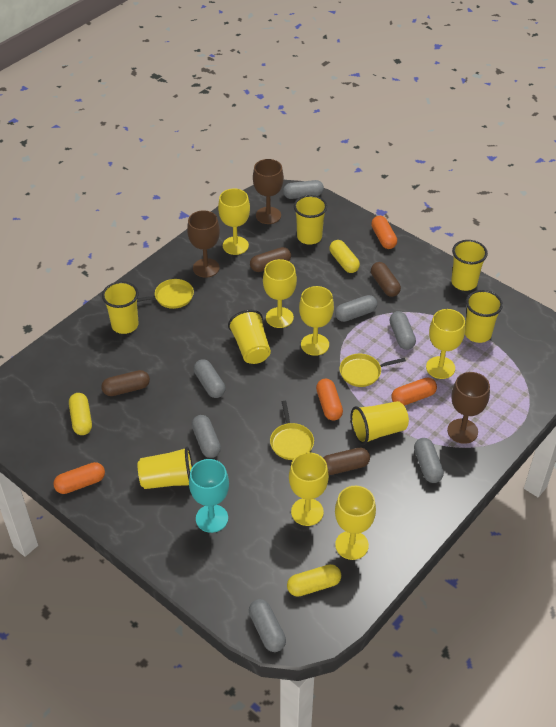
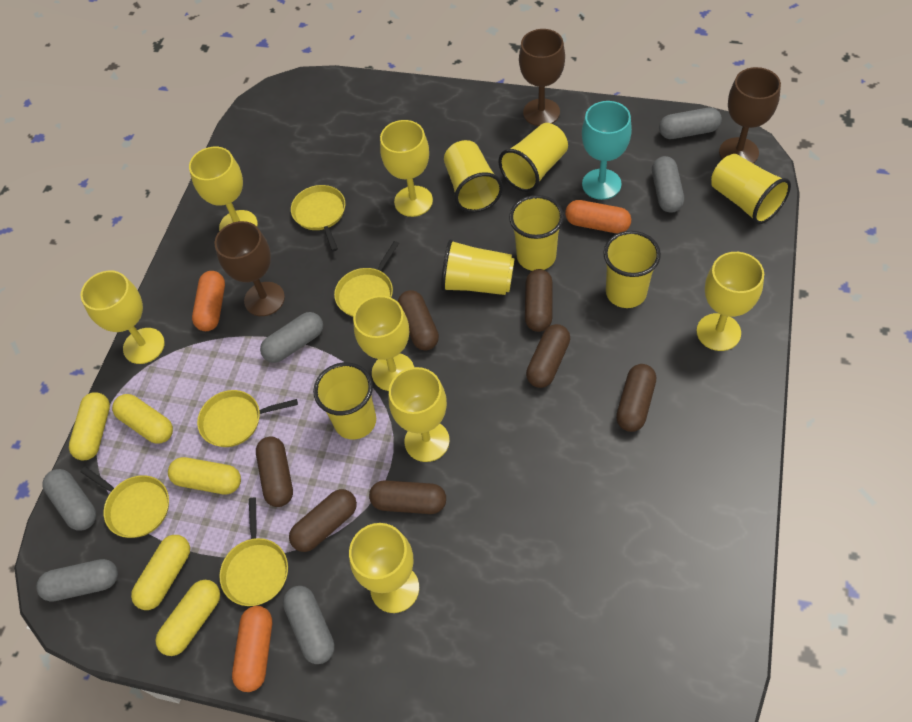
brown capsule: [101,370,150,396] [250,247,291,272] [323,448,370,475] [371,262,401,297] = 4 -> [256,436,293,507] [289,489,357,552] [369,480,446,514] [398,290,439,351] [525,269,553,332] [526,324,570,388] [616,364,656,432] = 7
grey capsule: [192,415,221,458] [194,359,225,398] [249,599,286,652] [283,180,324,199] [335,295,377,322] [389,311,416,350] [414,438,444,483] = 7 -> [36,559,118,602] [43,469,96,530] [260,312,323,363] [283,586,335,664] [652,156,684,213] [659,108,722,139] = 6
orange capsule: [53,462,105,494] [316,379,343,421] [371,216,397,249] [392,378,437,406] = 4 -> [192,271,225,331] [232,606,272,692] [565,200,631,233] = 3
yellow capsule: [69,393,92,435] [287,564,341,597] [329,240,360,273] = 3 -> [69,392,110,460] [112,394,173,444] [131,535,190,610] [155,580,220,656] [168,457,241,494] = 5
yellow goblet: [218,188,250,255] [263,259,297,328] [289,452,329,526] [299,286,334,356] [335,486,376,560] [426,309,465,379] = 6 -> [81,270,165,364] [189,147,258,231] [349,523,419,613] [353,296,414,391] [380,120,433,217] [389,367,450,462] [696,252,764,351] = 7
yellow pan: [137,279,194,309] [270,401,314,460] [340,354,406,387] = 3 -> [80,466,169,538] [197,390,298,447] [219,498,288,606] [291,185,345,251] [334,241,399,317] = 5

